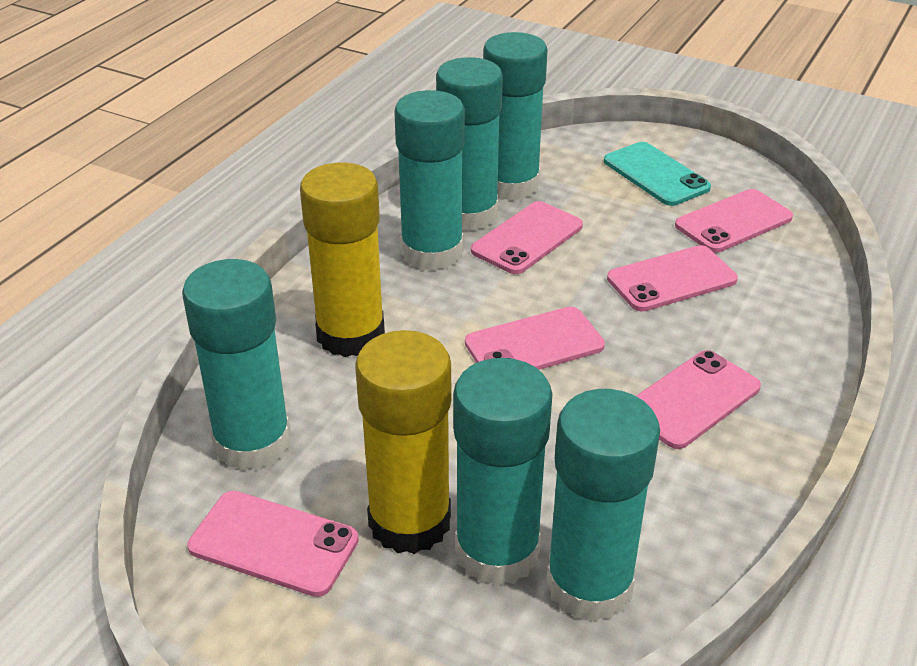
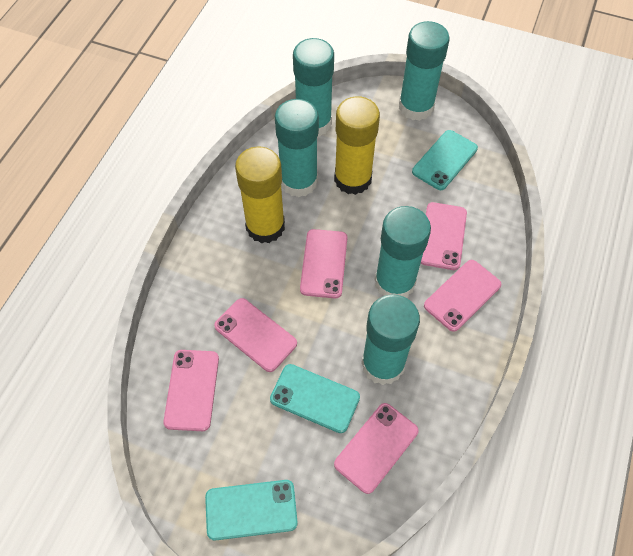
turquoise glue stick: [182,259,291,471] [394,90,465,271] [436,57,503,231] [453,358,552,586] [483,32,548,201] [546,389,660,622] = 6 -> [275,99,319,197] [293,38,334,137] [361,294,420,385] [375,206,431,298] [399,21,450,121] = 5
turquoise phone: [604,142,711,206] = 1 -> [205,480,298,541] [270,364,360,433] [412,130,478,190] = 3

